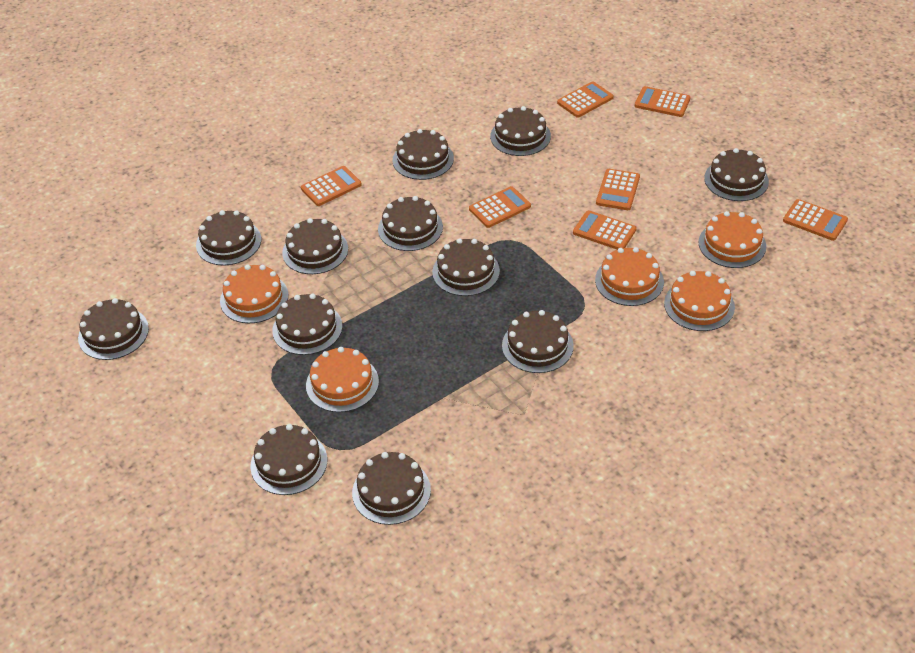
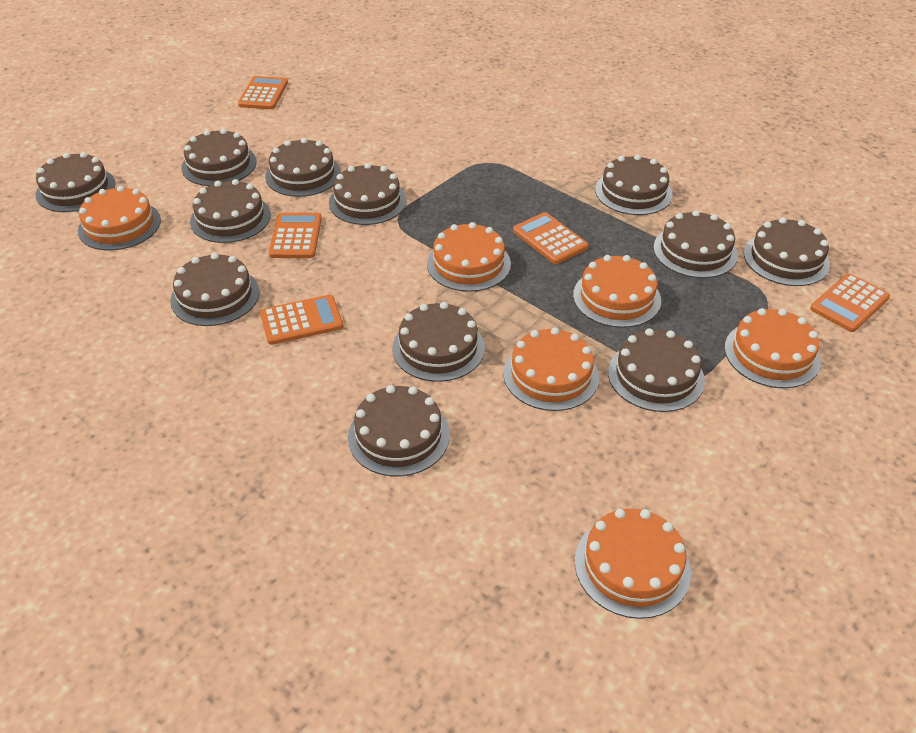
orange cake: [220,265,288,323] [306,347,379,412] [595,247,664,306] [664,271,735,331] [698,211,766,268] = 5 -> [78,186,161,250] [427,222,511,292] [503,327,599,411] [573,255,661,328] [575,508,691,619] [724,308,821,388] = 6
orange calculator: [301,166,362,206] [469,186,531,228] [557,81,614,118] [573,210,637,250] [596,169,640,210] [635,86,690,117] [783,199,848,241] = 7 -> [238,76,288,109] [260,295,343,345] [269,213,322,258] [513,212,589,264] [810,273,890,332] = 5

